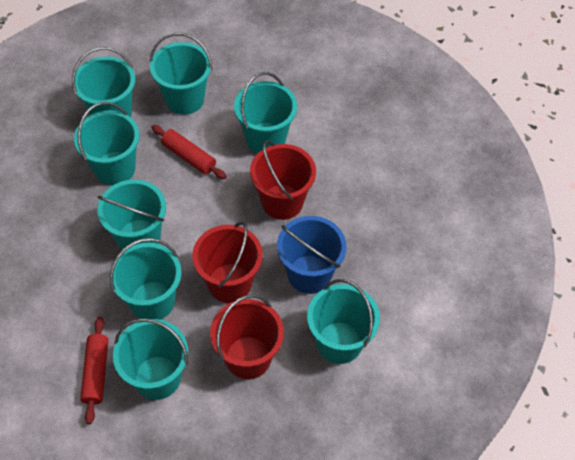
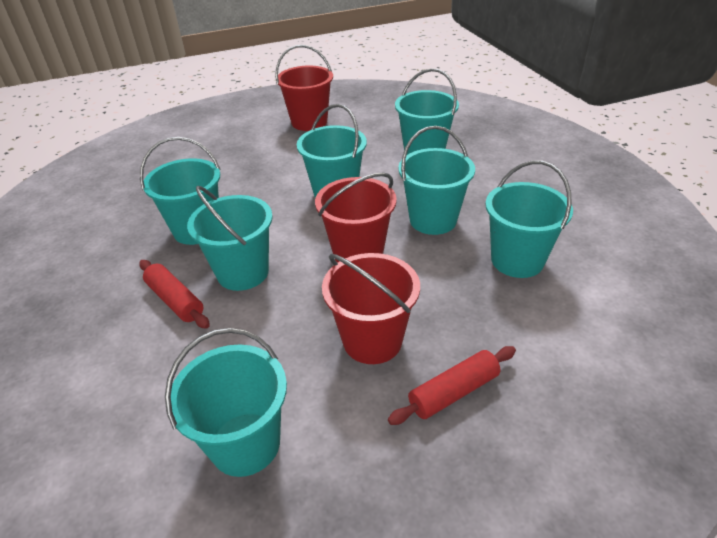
blue bucket: [277,216,347,294] = 1 -> none = 0
turquoise bucket: [72,47,135,117] [74,102,140,186] [97,179,166,250] [110,238,182,320] [113,318,188,400] [149,33,212,115] [234,72,297,154] [307,279,380,364] = 8 -> [140,137,221,245] [165,328,287,477] [187,186,273,291] [297,104,367,198] [395,68,459,155] [398,126,475,235] [485,161,573,278] = 7

